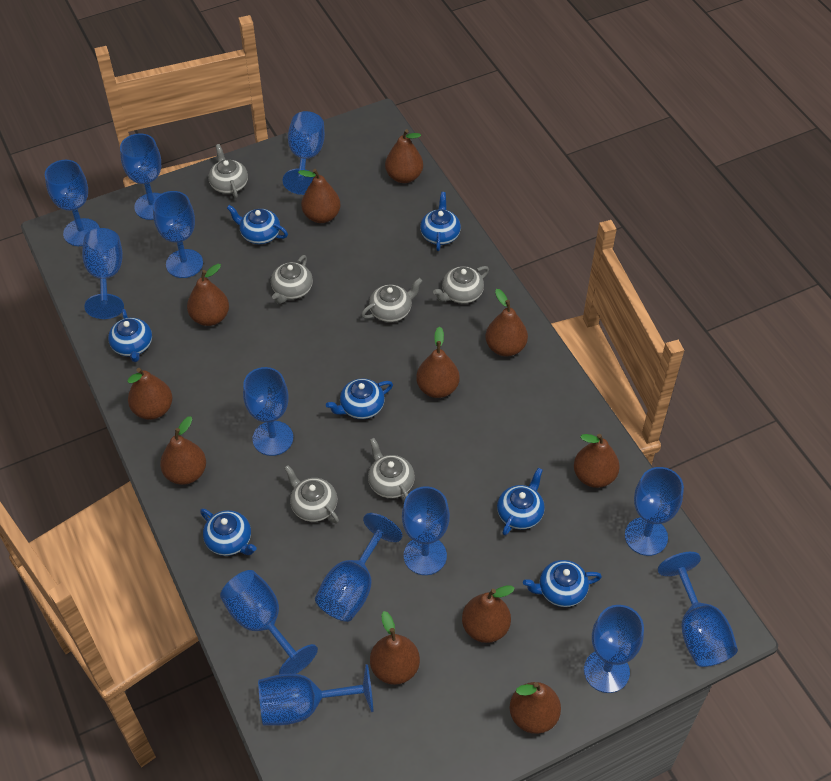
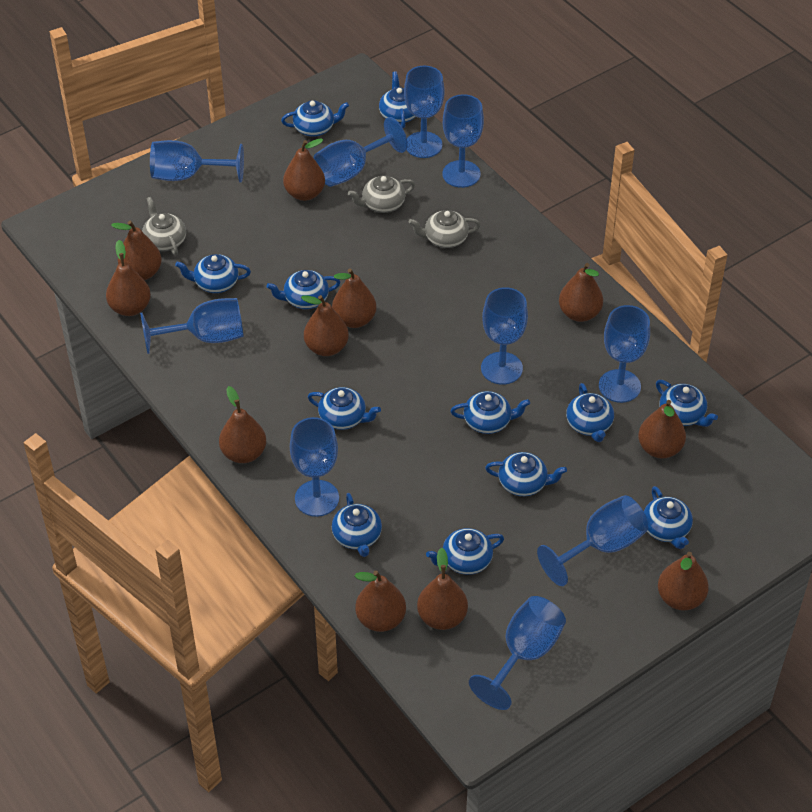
blue goblet: [45,160,100,246] [82,228,124,319] [120,133,161,220] [153,191,203,278] [220,570,318,674] [243,367,293,456] [258,664,373,726] [282,111,325,195] [315,513,402,622] [402,486,450,575] [584,605,644,693] [625,467,684,556] [658,552,738,667] = 13 -> [140,298,244,354] [150,140,244,183] [290,417,339,517] [314,117,408,187] [404,66,445,158] [442,94,484,188] [469,596,566,710] [481,287,528,385] [537,495,648,586] [599,305,650,403] = 10
blue teapot: [108,309,152,362] [200,509,257,556] [227,205,288,244] [326,378,393,419] [420,192,461,251] [497,468,545,535] [523,560,602,607] = 7 -> [175,254,251,293] [266,270,341,309] [281,100,349,137] [308,387,381,430] [332,493,382,557] [379,71,416,128] [426,528,504,575] [450,391,530,434] [485,452,567,496] [566,383,614,442] [644,486,693,549] [656,380,718,427] = 12
grey teapot: [208,144,248,198] [271,255,313,304] [284,465,339,523] [361,278,422,322] [368,438,415,501] [433,266,489,304] = 6 -> [142,197,186,255] [348,175,415,213] [409,210,481,248] = 3

